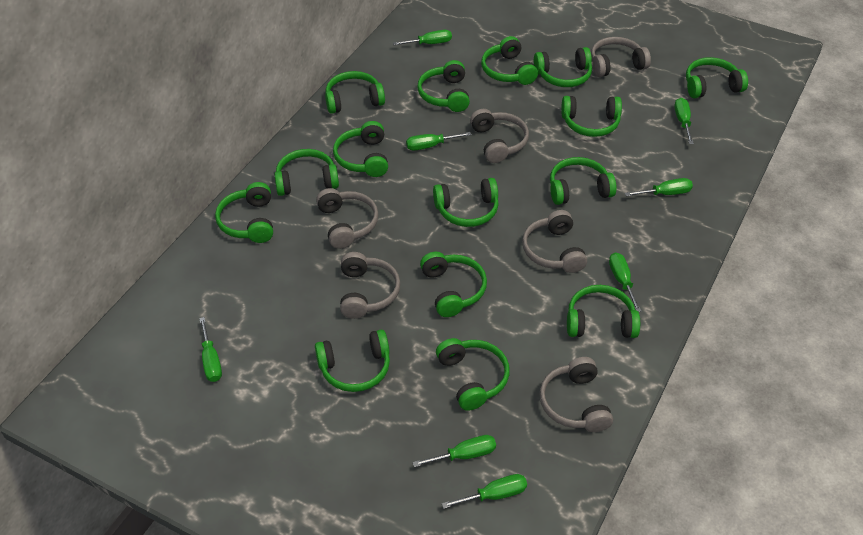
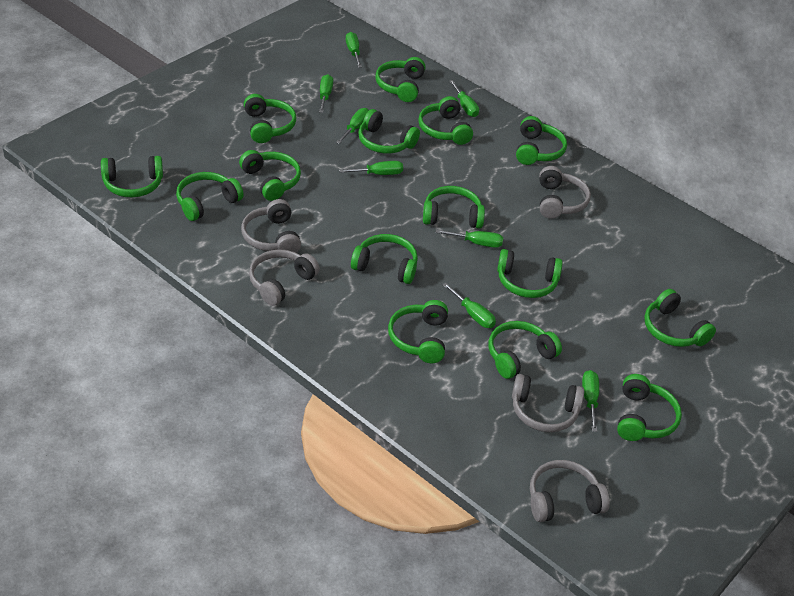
grey headphones: [316,188,379,249] [340,252,400,319] [470,109,529,163] [522,210,587,273] [539,357,613,432] [591,37,651,77] = 6 -> [241,199,301,253] [249,249,320,306] [512,374,584,432] [530,460,610,522] [539,166,591,219] = 5

